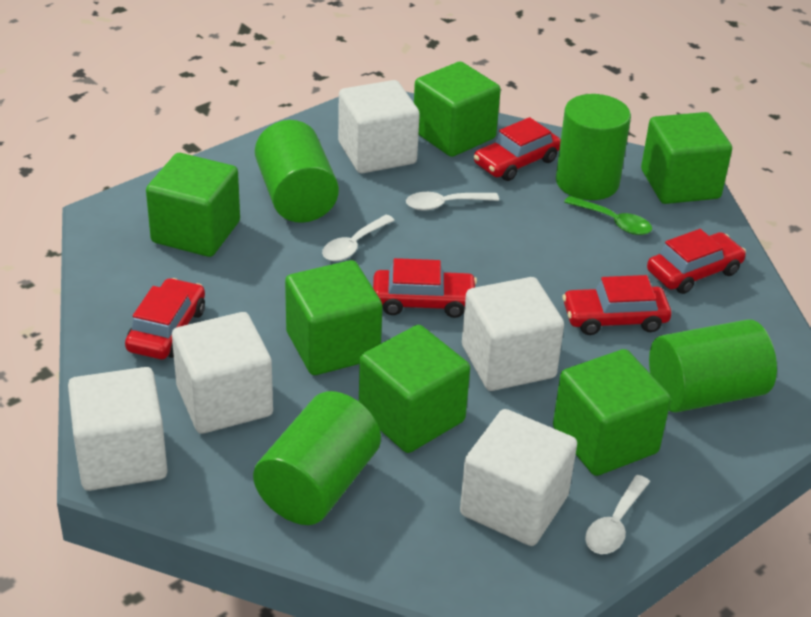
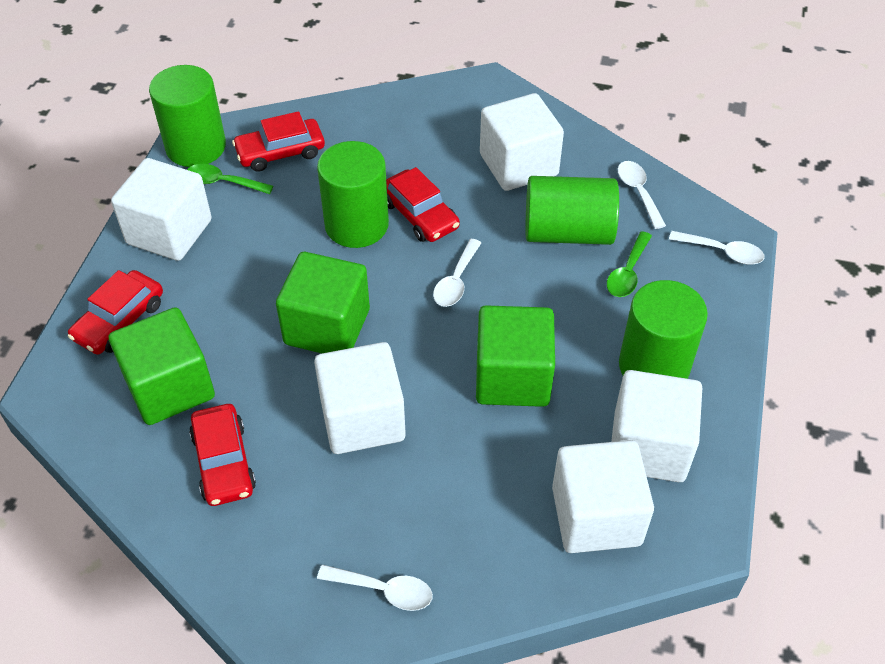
green cube: [146,153,240,257] [285,260,382,375] [359,325,470,453] [414,61,501,157] [553,349,671,476] [641,112,732,204] = 6 -> [109,307,215,425] [276,252,370,353] [476,305,555,407] = 3
green spoon: [564,196,652,235] = 1 -> [187,164,273,194] [607,231,652,297] = 2
red car: [125,278,205,359] [373,258,477,318] [474,117,561,181] [562,275,671,335] [647,229,746,294] = 5 -> [68,270,163,355] [189,404,256,506] [232,111,325,172] [386,167,460,242] = 4
white spoon: [322,215,395,261] [406,192,499,211] [585,475,650,554] = 3 -> [317,565,433,611] [433,239,481,307] [618,161,666,229] [669,231,764,265] = 4

